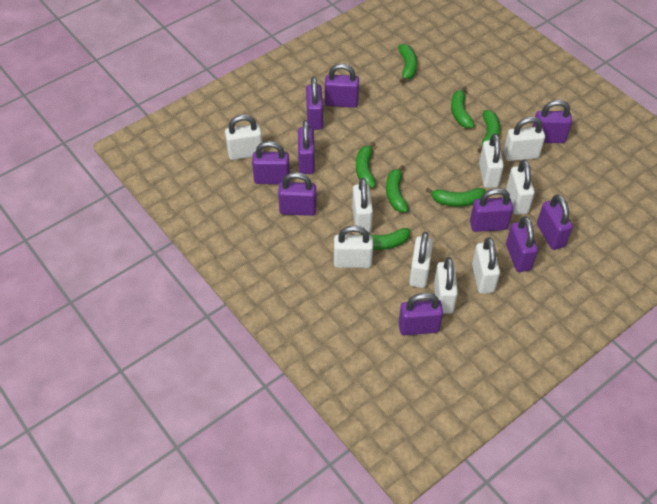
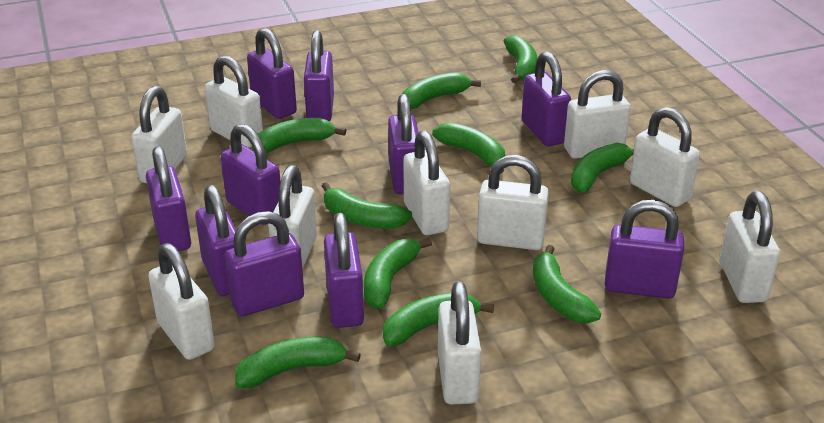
green banana: [349,228,410,250] [356,142,376,188] [386,165,408,212] [398,44,417,83] [426,188,486,207] [451,86,475,128] [477,110,500,153] = 7 -> [235,336,361,388] [252,118,346,153] [321,182,412,229] [364,238,432,309] [383,293,494,346] [402,72,481,109] [432,122,505,173] [504,35,537,83] [533,245,601,323] [571,143,634,192] = 10
white padlock: [225,115,263,160] [334,225,373,268] [352,178,373,233] [409,232,433,288] [434,257,458,314] [472,237,500,294] [479,133,504,188] [504,117,545,161] [506,160,535,215] = 9 -> [131,86,187,183] [148,243,215,360] [205,55,263,148] [268,165,317,269] [404,131,450,235] [438,281,481,405] [477,155,549,250] [564,70,631,159] [630,107,700,207] [720,191,780,303] = 10

